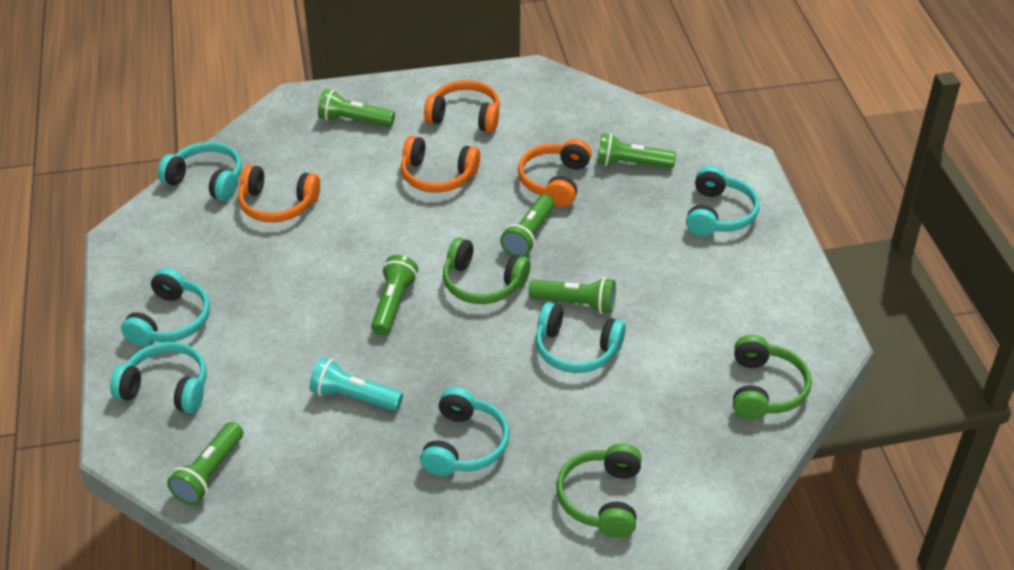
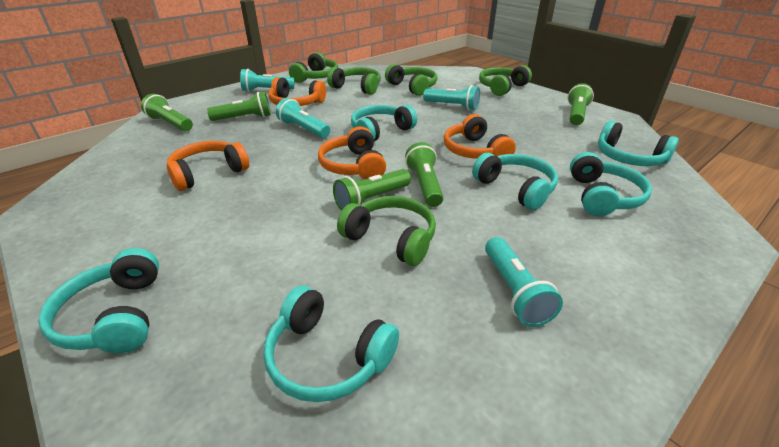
green flashlight: [167,422,243,505] [318,89,395,127] [371,255,418,336] [500,194,554,257] [529,278,616,314] [597,133,676,168] = 6 -> [141,94,193,131] [207,92,271,121] [333,169,411,211] [405,142,443,207] [567,83,594,125] = 5
green headphones: [443,237,530,304] [556,443,642,538] [733,335,812,420] = 3 -> [289,52,338,83] [327,67,381,95] [337,196,436,266] [385,64,437,96] [479,65,532,96] = 5
turquoise flashlight: [310,357,403,411] = 1 -> [240,69,295,92] [276,98,330,138] [423,85,480,111] [485,237,563,327] = 4

